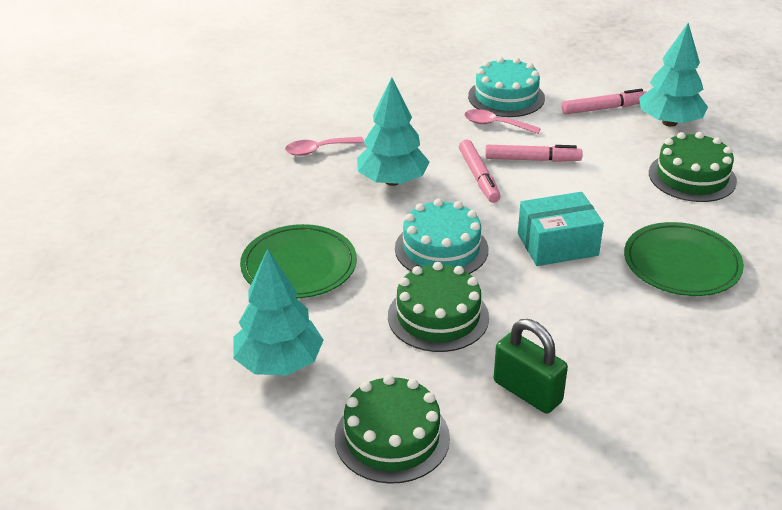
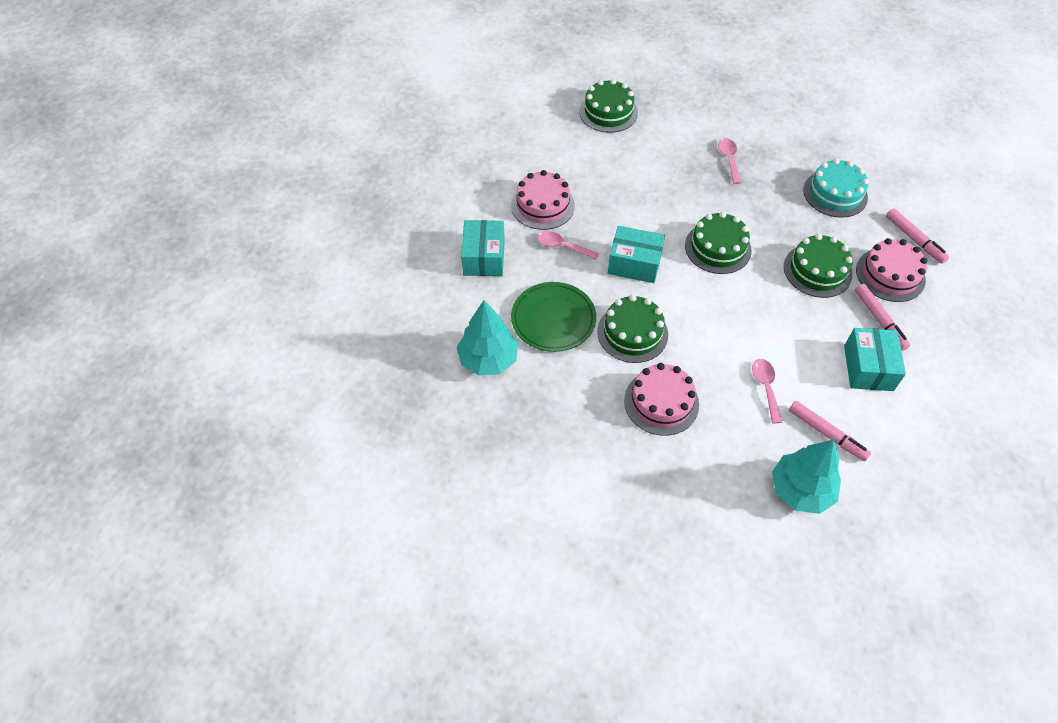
green cake: [335,375,450,484] [388,262,489,352] [649,132,737,202] = 3 -> [579,79,638,133] [597,295,668,363] [685,212,752,274] [784,234,853,298] = 4
green padlock: [494,319,568,414] = 1 -> none = 0
green plate: [240,224,357,298] [624,222,744,296] = 2 -> [511,282,596,352] = 1
pink cake: none = 0 -> [511,170,575,230] [624,363,699,436] [856,238,928,302] = 3
pink spoon: [285,137,364,156] [464,109,541,134] = 2 -> [537,231,599,260] [718,138,741,184] [752,359,782,424] = 3
turquoise box: [518,192,604,266] = 1 -> [461,220,505,276] [608,226,665,283] [844,328,906,391] = 3
turquoise cake: [395,199,488,274] [468,57,545,117] = 2 -> [803,159,869,218] = 1
turquoise tree: [233,248,324,376] [357,77,430,186] [639,23,708,127] = 3 -> [456,300,518,376] [772,440,841,514] = 2

